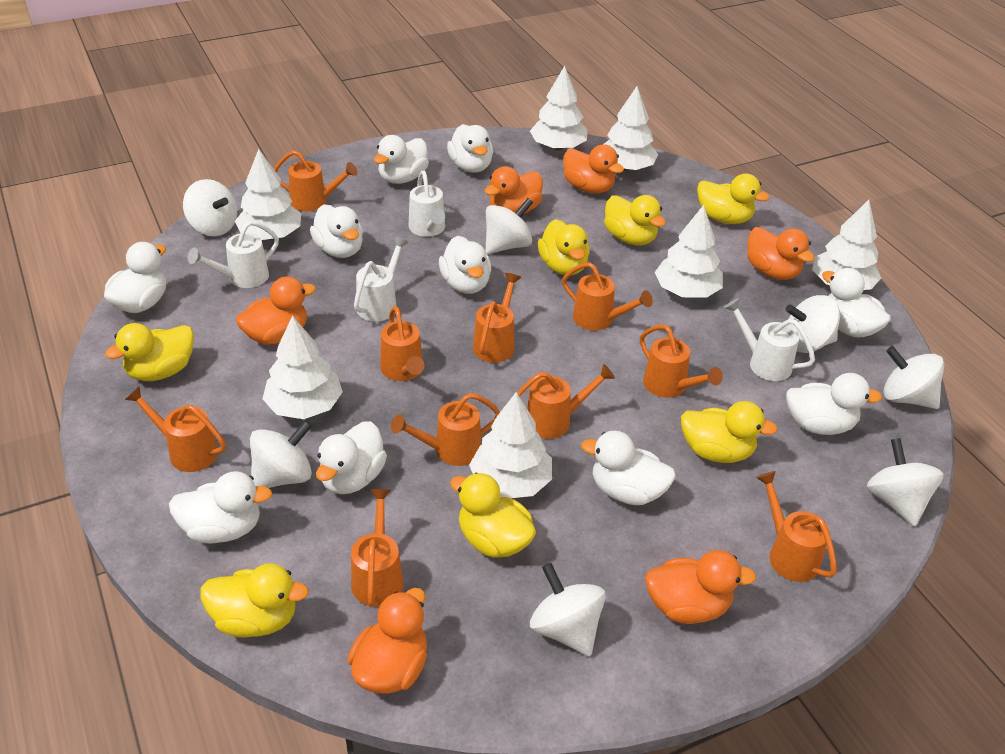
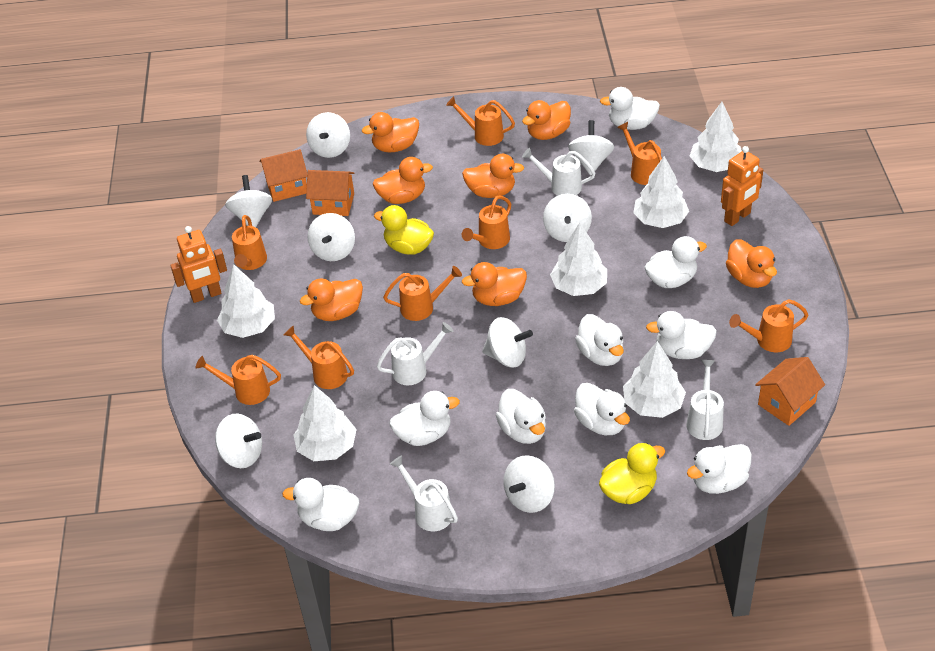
orange duck: [236,276,316,345] [348,588,427,694] [485,166,543,214] [563,145,624,193] [645,550,756,624] [747,227,815,280] = 6 -> [300,278,363,321] [362,112,419,153] [373,157,433,204] [462,154,524,198] [462,262,527,306] [522,100,571,140] [726,239,777,288] = 7
orange house: none = 0 -> [260,149,307,202] [306,170,355,216] [755,357,825,426] = 3
orange robot: none = 0 -> [170,226,227,303] [721,146,763,226] = 2
orange watering can: [125,386,226,472] [274,150,358,211] [351,489,403,607] [380,306,424,381] [391,393,500,466] [473,273,521,363] [517,364,615,439] [562,262,653,331] [640,324,723,398] [756,471,837,582] = 10 -> [195,355,281,405] [232,215,267,270] [284,325,354,389] [383,266,462,321] [446,96,515,146] [462,195,511,249] [617,122,662,185] [729,299,809,352] = 8
white duck: [104,242,167,313] [169,471,272,543] [310,204,363,258] [316,421,387,494] [374,135,429,184] [439,236,491,294] [447,124,493,173] [581,431,676,505] [786,373,882,435] [822,268,891,337] = 10 -> [282,478,359,531] [390,391,460,446] [496,389,546,444] [574,383,630,435] [575,314,624,366] [600,87,660,130] [644,236,707,288] [646,311,717,359] [687,444,752,494] = 9
white spinning top: [183,179,237,236] [250,420,312,488] [485,198,533,254] [530,563,606,656] [785,295,840,353] [867,438,944,526] [884,346,944,409] = 7 -> [215,413,262,468] [225,175,272,227] [306,112,350,158] [307,213,355,261] [482,317,533,368] [503,455,555,513] [543,194,592,242] [568,120,614,175] = 8
white tree: [235,149,301,240] [262,315,343,419] [469,392,552,498] [530,66,587,150] [603,86,658,171] [655,205,723,298] [812,200,881,290] = 7 -> [217,264,275,338] [294,385,357,461] [550,223,607,296] [623,341,686,418] [633,156,689,228] [690,102,742,172] = 6
yellow duck: [105,323,194,381] [201,564,309,638] [450,473,536,558] [538,219,590,276] [604,195,666,245] [681,401,778,463] [697,173,770,224] = 7 -> [374,205,434,255] [599,443,665,504] = 2

